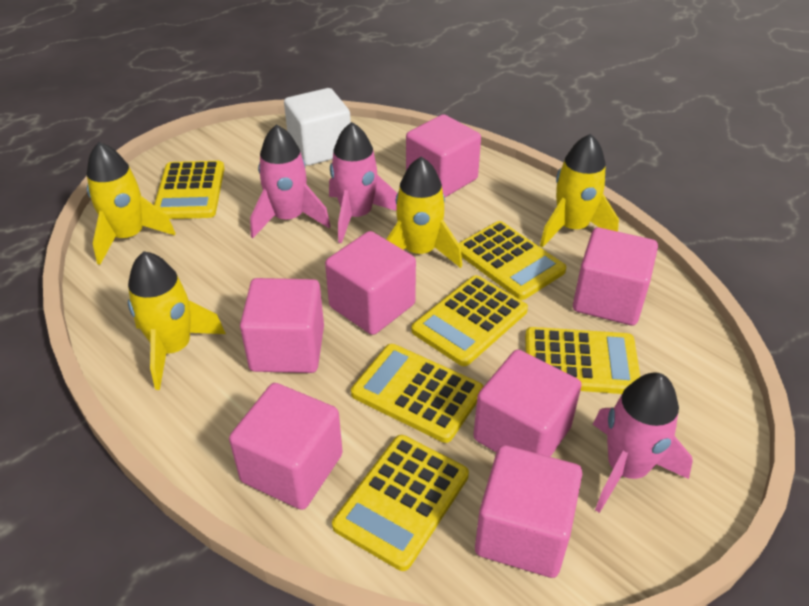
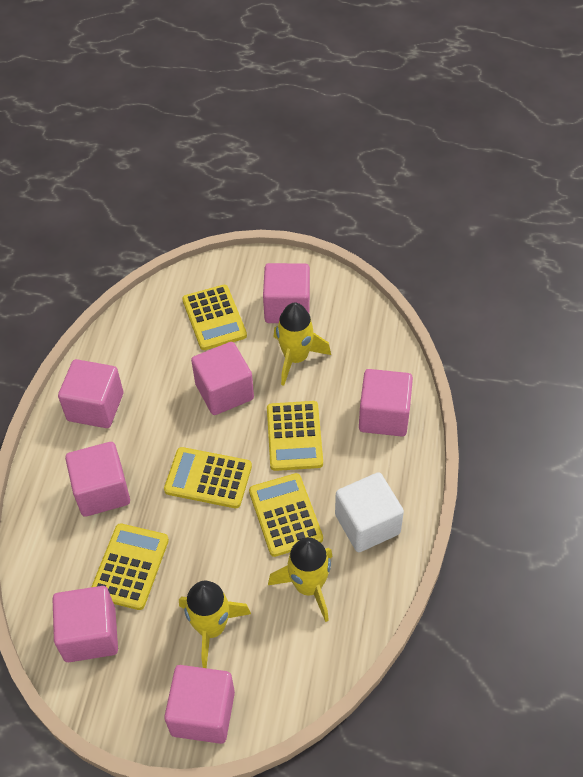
pink rocket: [250,124,331,238] [329,122,397,243] [593,372,693,513] = 3 -> none = 0
yellow calculator: [154,161,225,219] [332,435,469,571] [351,344,484,443] [412,275,528,366] [459,221,566,300] [525,327,640,394] = 6 -> [91,523,169,610] [164,447,252,508] [182,285,247,350] [249,473,323,557] [267,401,323,471] = 5
yellow rocket: [87,142,175,265] [128,251,226,390] [386,156,462,268] [540,134,619,248] = 4 -> [179,581,251,668] [268,537,332,622] [274,303,331,386] = 3

